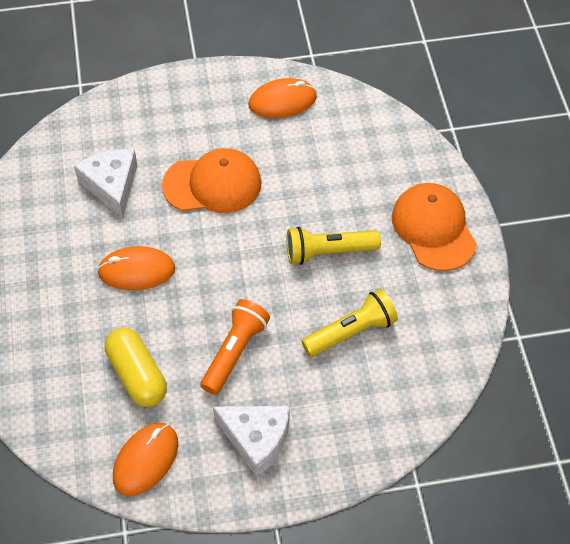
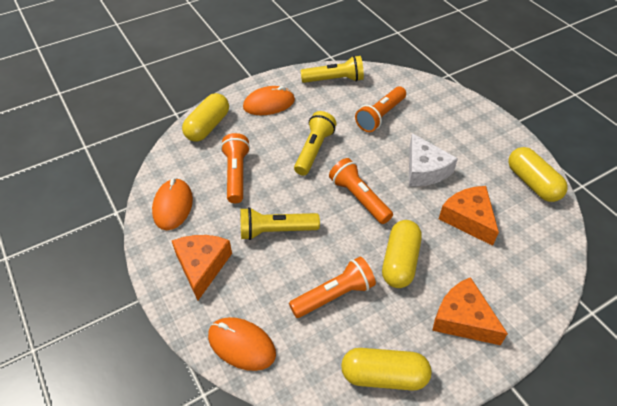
orange cap: [162,148,261,213] [392,183,477,271] = 2 -> none = 0
orange cheese: none = 0 -> [172,235,232,301] [432,277,508,345] [439,186,499,246] = 3
orange flashlight: [201,299,270,395] = 1 -> [221,133,250,203] [289,257,376,318] [329,158,393,224] [355,86,406,132] = 4
white cheese: [74,149,137,218] [213,406,289,477] = 2 -> [409,133,458,186] = 1
yellow capsule: [105,327,167,407] = 1 -> [182,93,229,142] [341,348,431,391] [382,220,422,288] [508,147,568,202] = 4
yellow flashlight: [287,227,381,265] [302,289,398,357] = 2 -> [240,207,320,240] [294,111,337,176] [300,56,364,83] = 3

